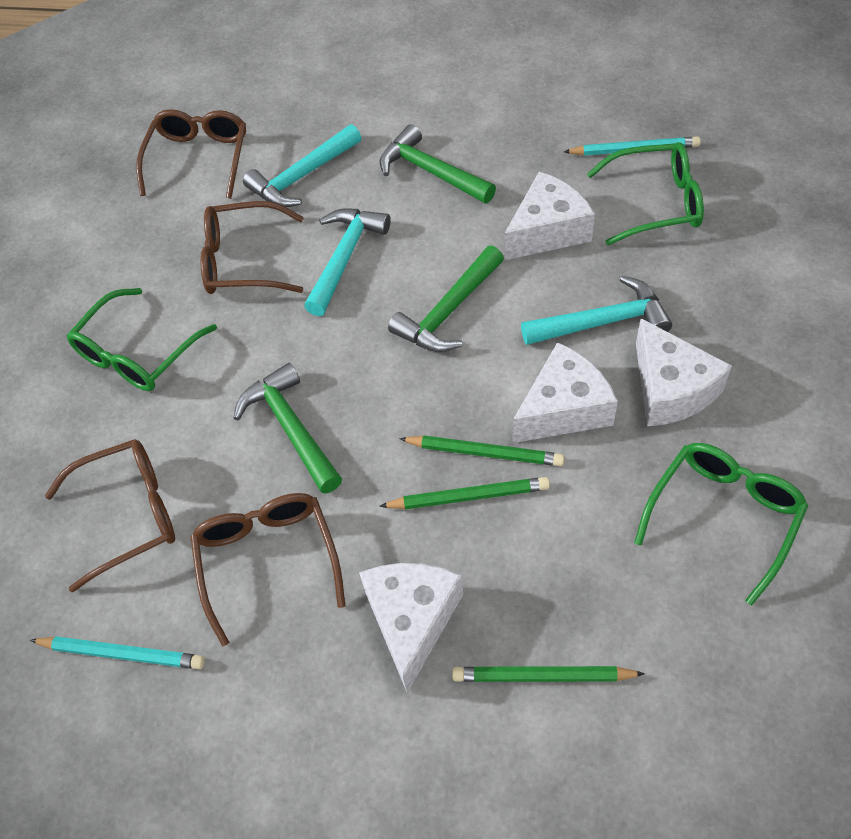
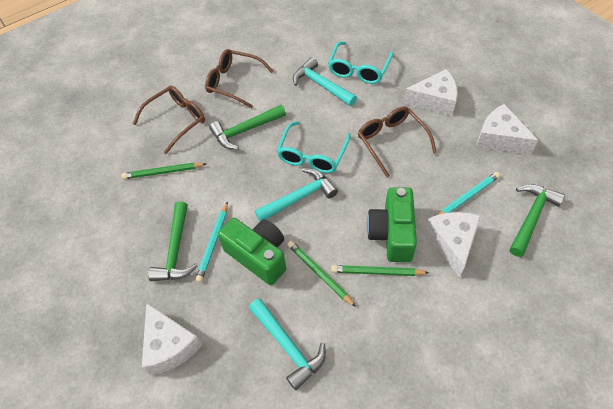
brown glasses: [45,439,175,593] [136,109,246,199] [190,493,346,646] [201,201,304,294] = 4 -> [133,86,205,154] [205,49,274,108] [358,106,437,178] = 3
green camera: none = 0 -> [218,218,286,285] [367,187,417,262] = 2
green glasses: [67,288,217,391] [587,142,704,245] [634,443,808,605] = 3 -> none = 0
turquoise glasses: none = 0 -> [277,121,351,173] [328,41,393,84] = 2

